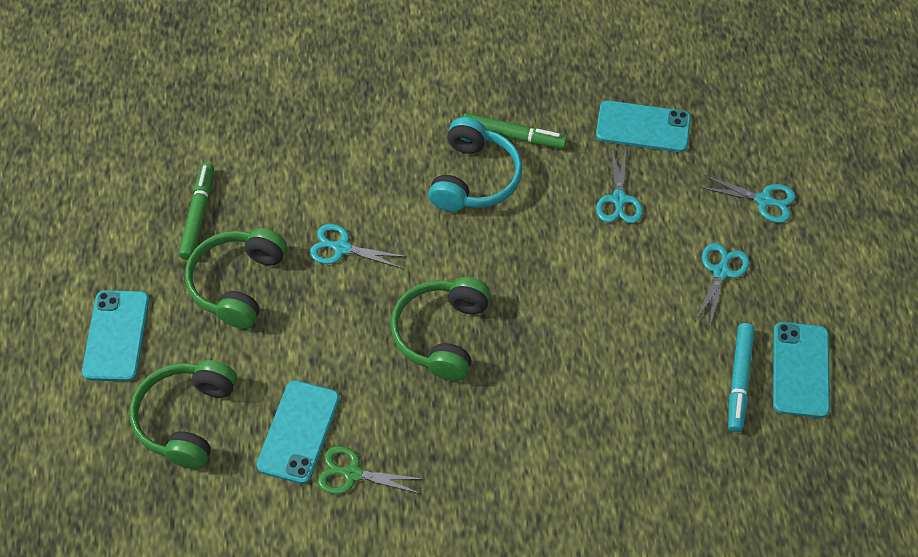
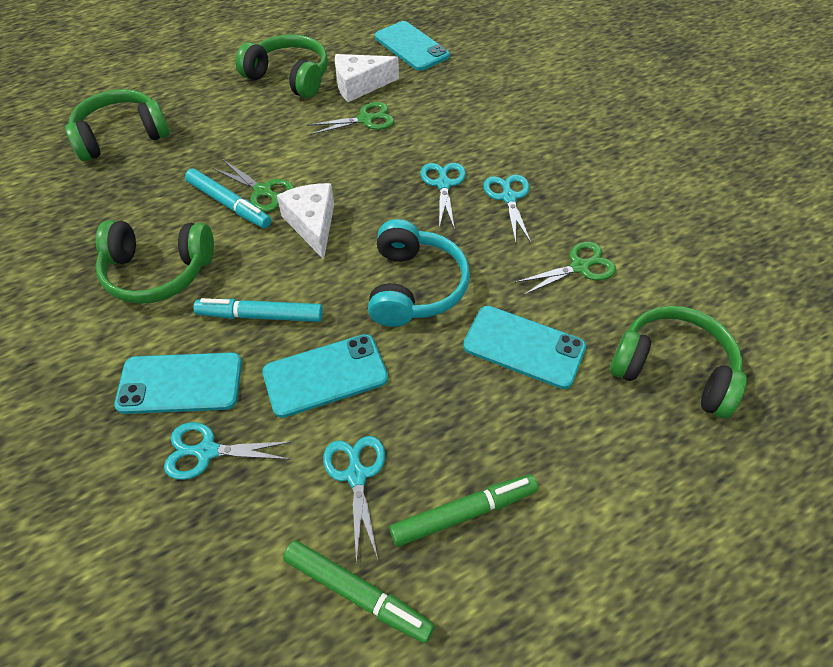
green headphones: [130,360,237,469] [185,228,287,329] [390,277,491,381] = 3 -> [65,89,170,161] [96,220,214,304] [236,34,328,98] [610,306,747,419] = 4
green scissors: [317,446,423,494] = 1 -> [213,160,294,212] [307,102,394,135] [515,242,616,295] = 3
turquoise marker: [728,323,754,432] = 1 -> [185,169,271,228] [193,298,323,322] = 2
white cheese: none = 0 -> [277,183,334,260] [335,54,399,102] = 2

